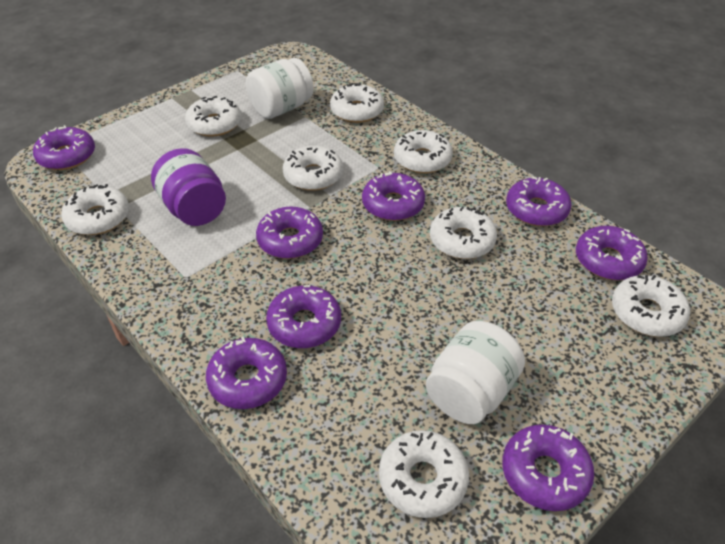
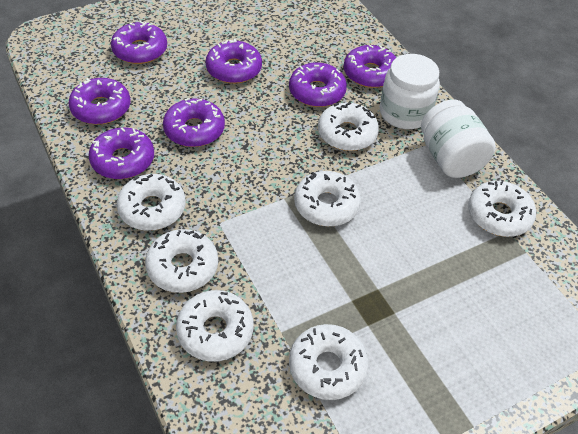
purple donut: [33,125,95,170] [206,337,287,409] [256,207,323,259] [266,285,341,348] [362,171,425,221] [502,424,594,511] [506,176,572,226] [576,226,648,280] = 8 -> [68,78,131,125] [89,128,154,179] [111,21,167,64] [163,98,225,147] [205,39,262,84] [289,62,347,107] [344,45,397,88] = 7
purple jar: [151,148,226,226] = 1 -> none = 0
white donut: [61,184,129,235] [185,96,241,137] [283,146,343,191] [330,83,384,123] [379,430,469,518] [394,130,453,173] [430,206,497,259] [612,275,690,337] = 8 -> [117,174,186,231] [145,229,218,293] [176,290,253,362] [289,324,368,400] [294,171,361,226] [318,102,379,151] [468,180,536,237] = 7

